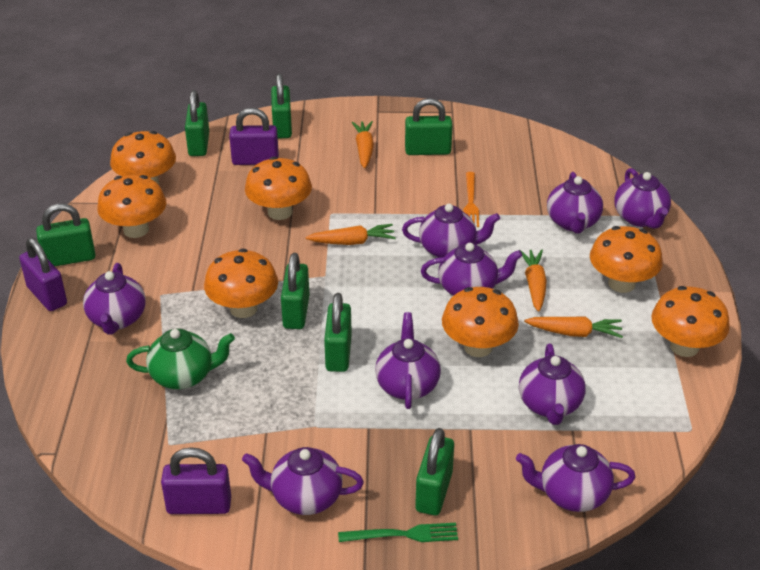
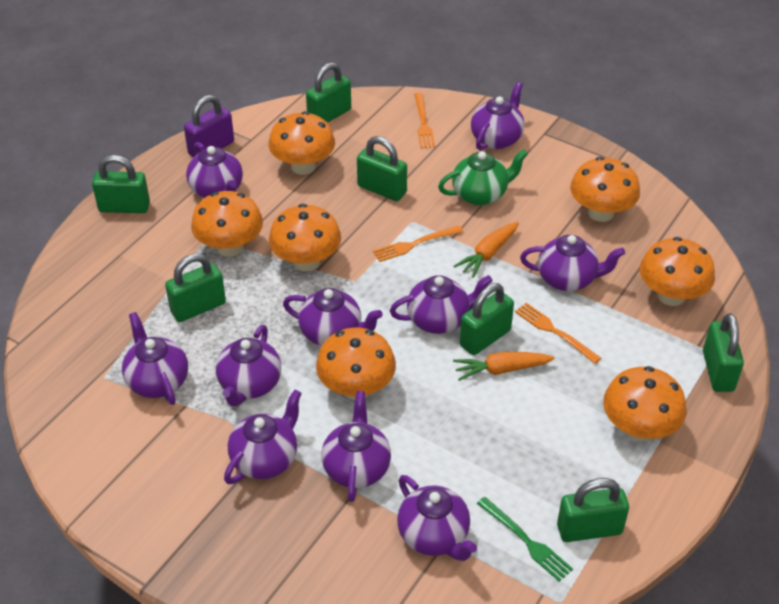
orange carrot: [306,224,396,245] [352,121,374,168] [520,250,547,312] [524,316,623,338] = 4 -> [453,352,555,381] [454,222,519,278] = 2
orange fork: [463,172,479,227] = 1 -> [373,225,463,262] [414,93,435,148] [515,303,601,364] = 3
purple padlock: [19,238,67,311] [161,447,231,514] [229,108,279,165] = 3 -> [184,95,234,158] = 1
purple teapot: [83,263,146,335] [242,447,364,515] [375,312,441,409] [402,204,500,258] [421,243,523,296] [516,444,636,512] [519,343,586,425] [547,172,603,234] [614,168,671,229] = 9 -> [122,312,188,405] [186,142,243,198] [216,325,281,407] [224,390,302,484] [283,288,383,346] [321,391,391,502] [390,275,493,334] [397,475,477,561] [471,82,524,151] [520,235,625,291] = 10

